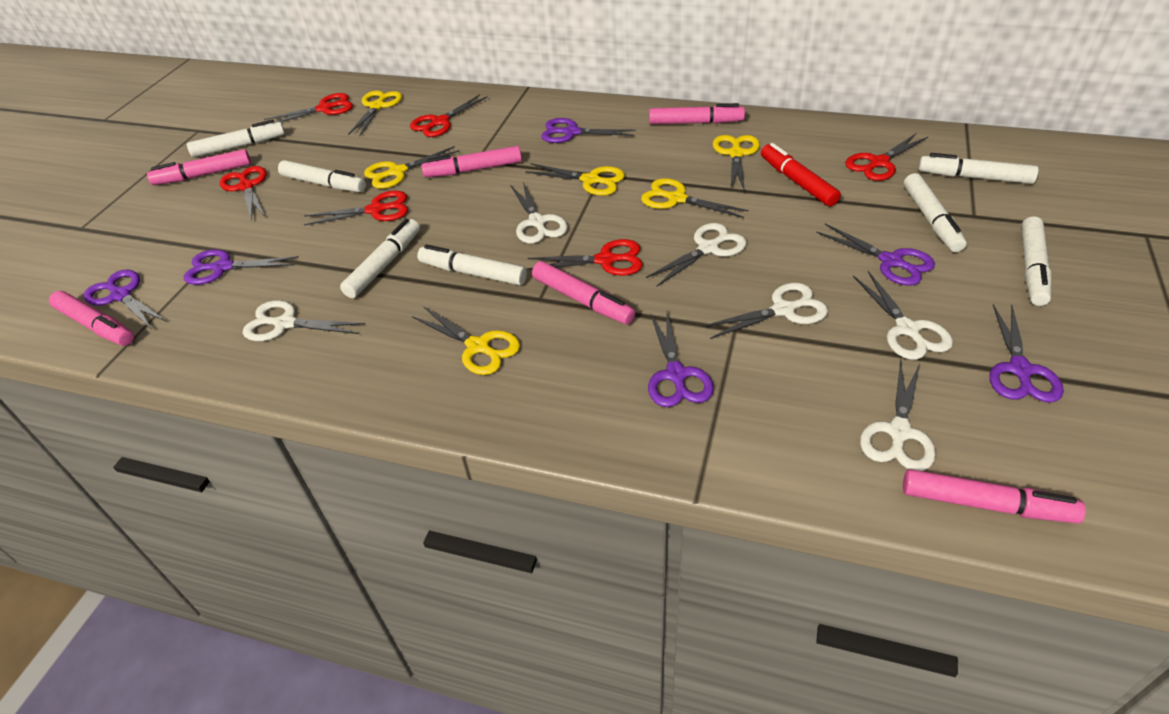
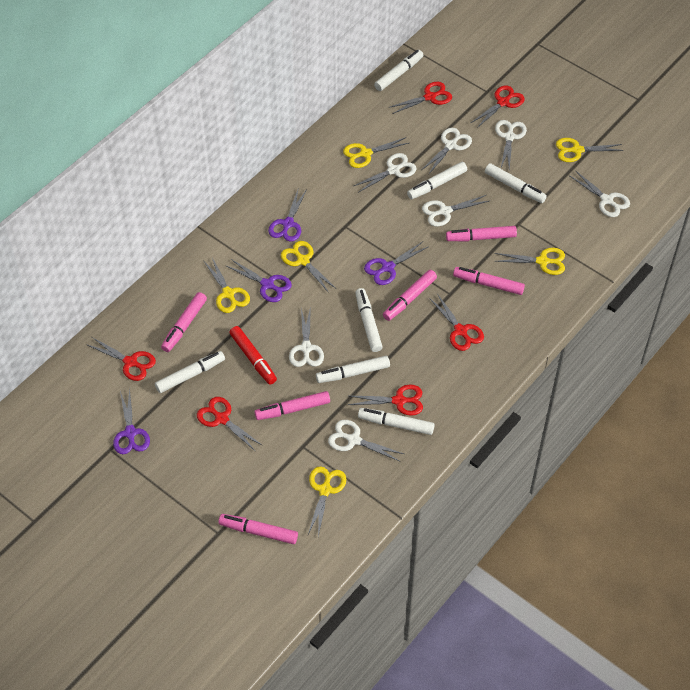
purple scissors: [84,269,167,328] [184,249,299,285] [541,118,636,143] [648,313,714,407] [816,224,935,286] [989,304,1064,403] = 6 -> [113,389,150,454] [225,259,292,302] [268,189,307,242] [364,242,429,285] = 4
white scissors: [243,300,365,341] [510,182,568,244] [646,223,747,286] [702,283,828,339] [853,271,953,360] [860,360,936,471] = 6 -> [289,306,324,367] [328,420,404,462] [354,153,417,193] [421,128,472,175] [422,195,489,226] [495,120,527,169] [570,170,630,217] = 7

